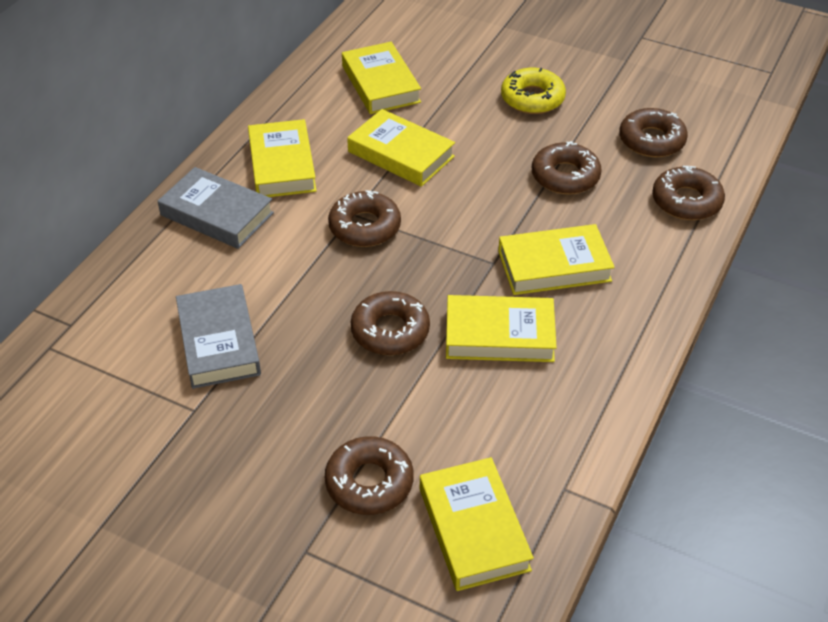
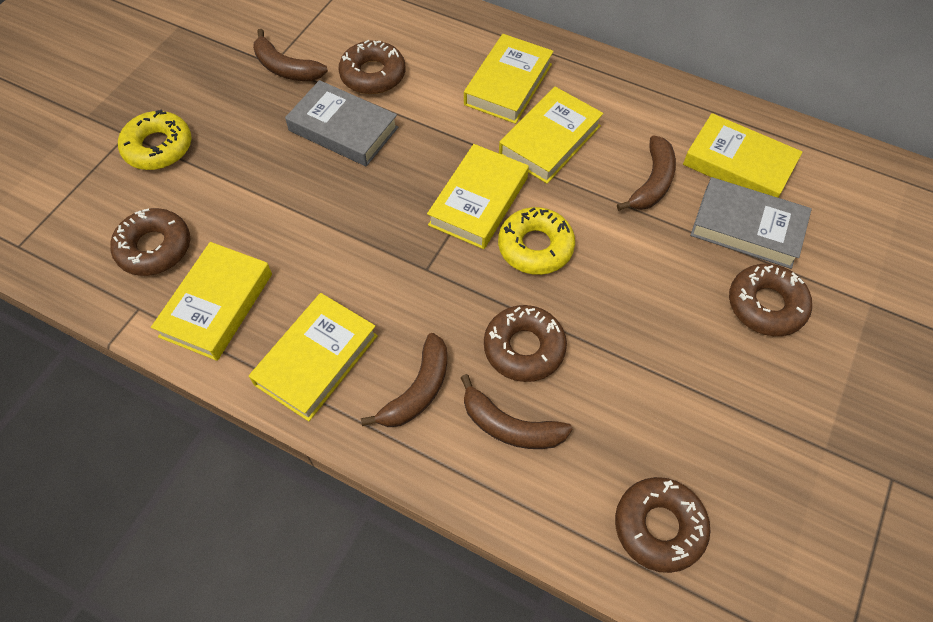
brown banana: none = 0 -> [253,29,328,81] [361,333,447,427] [461,374,572,449] [617,135,676,211] = 4
brown donut: [325,436,413,515] [328,190,401,247] [351,291,430,355] [532,141,602,194] [619,108,688,157] [652,166,725,220] = 6 -> [110,208,190,276] [339,40,405,94] [484,305,567,382] [615,477,710,573] [729,264,812,336] = 5
yellow donut: [501,68,566,114] = 1 -> [118,110,192,170] [498,207,575,275] = 2

